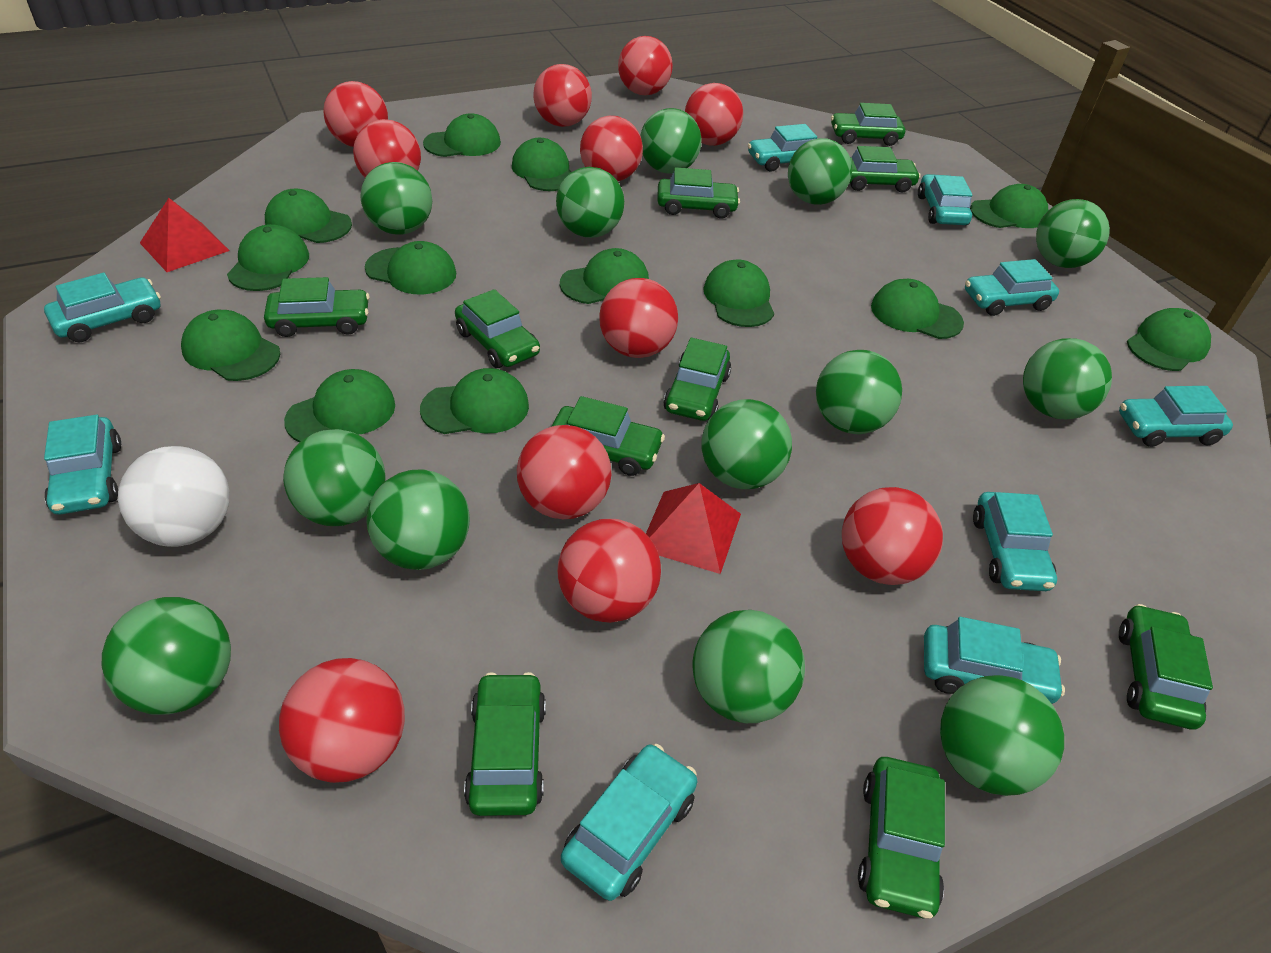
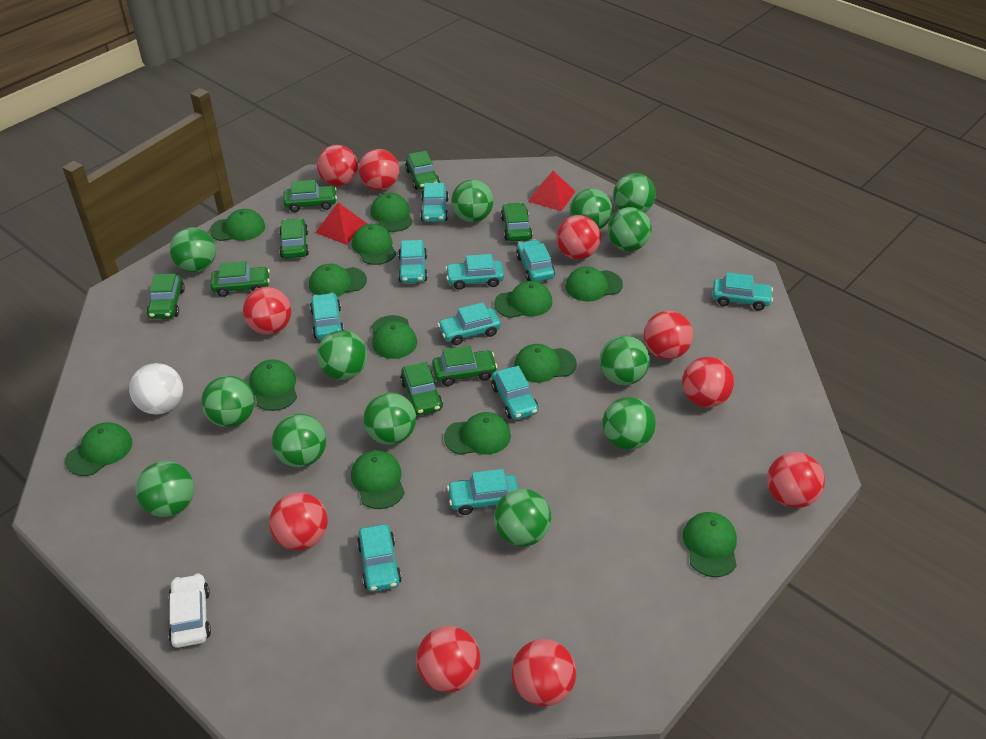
green car: [264,277,370,337] [455,289,540,368] [464,672,546,816] [551,396,665,476] [657,167,740,219] [663,338,731,421] [831,103,905,146] [850,146,921,193] [858,757,945,919] [1119,604,1213,730] = 10 -> [147,274,185,319] [211,261,270,297] [279,218,309,258] [283,180,337,212] [400,362,443,415] [405,151,440,190] [432,346,497,386] [501,202,533,241] = 8
red ball: [279,658,405,783] [323,81,388,147] [353,119,421,178] [517,425,611,519] [533,64,592,127] [557,519,661,623] [580,116,643,181] [599,278,678,358] [618,36,673,95] [685,83,743,146] [842,487,943,585] = 11 -> [243,287,291,334] [269,492,328,551] [317,145,358,186] [358,149,400,191] [416,626,480,692] [511,639,576,707] [557,215,601,260] [644,311,693,360] [682,357,734,408] [767,452,825,508] = 10
turquoise car: [44,273,161,342] [44,415,121,515] [561,744,697,901] [748,124,817,172] [918,174,973,225] [924,617,1065,704] [965,259,1059,316] [973,492,1057,591] [1119,386,1233,447] = 9 -> [310,293,344,340] [357,524,402,592] [398,240,428,283] [420,183,449,222] [438,303,501,345] [445,254,504,290] [447,469,518,515] [491,366,538,420] [516,239,555,282] [713,272,773,311] = 10
white car: none = 0 -> [168,573,211,648] = 1

